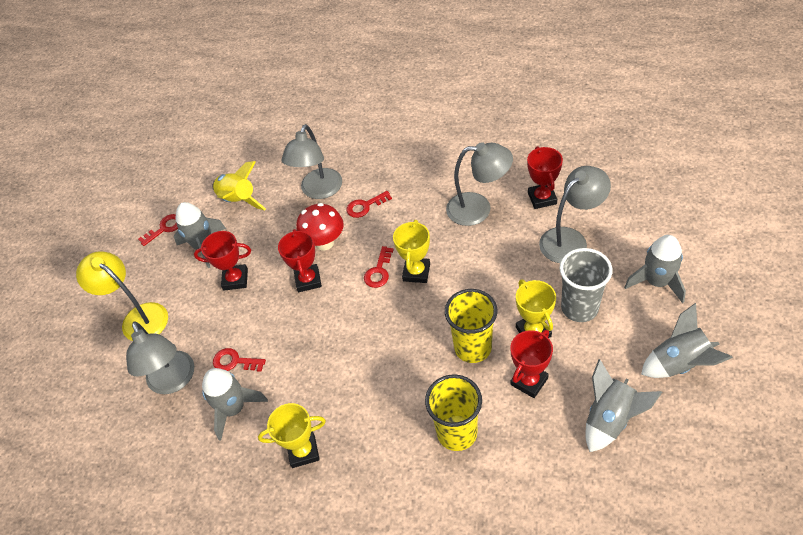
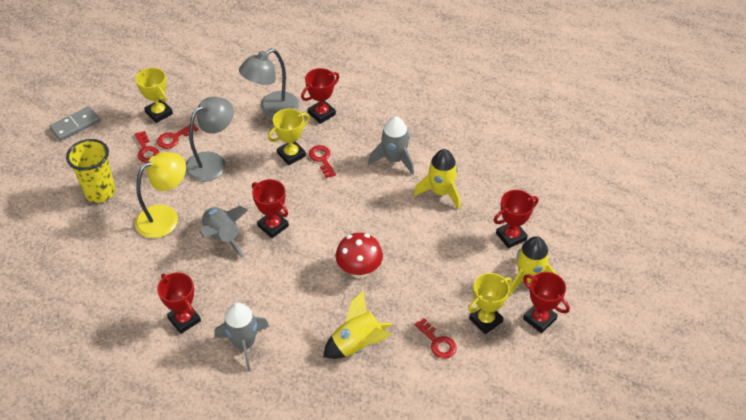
grey cup: [560,248,613,322] = 1 -> none = 0
grey domino: none = 0 -> [49,106,100,141] = 1
grey lamp: [126,321,194,394] [282,124,342,199] [446,142,513,226] [539,166,611,263] = 4 -> [186,97,234,182] [239,49,299,118] = 2
grey rocket: [174,202,226,268] [202,368,268,441] [585,359,662,452] [624,235,686,303] [641,303,733,378] = 5 -> [200,206,248,258] [215,303,269,371] [368,116,414,175] = 3
red trophy: [194,231,251,291] [278,229,322,292] [510,330,553,398] [527,146,563,209] = 4 -> [157,272,201,334] [252,179,289,238] [301,68,339,124] [494,190,538,249] [523,272,570,333] = 5
yellow cup: [425,374,482,451] [445,289,498,363] = 2 -> [66,139,116,203] = 1
yellow rocket: [213,161,266,211] = 1 -> [323,290,392,359] [414,149,460,209] [508,236,556,296] = 3

